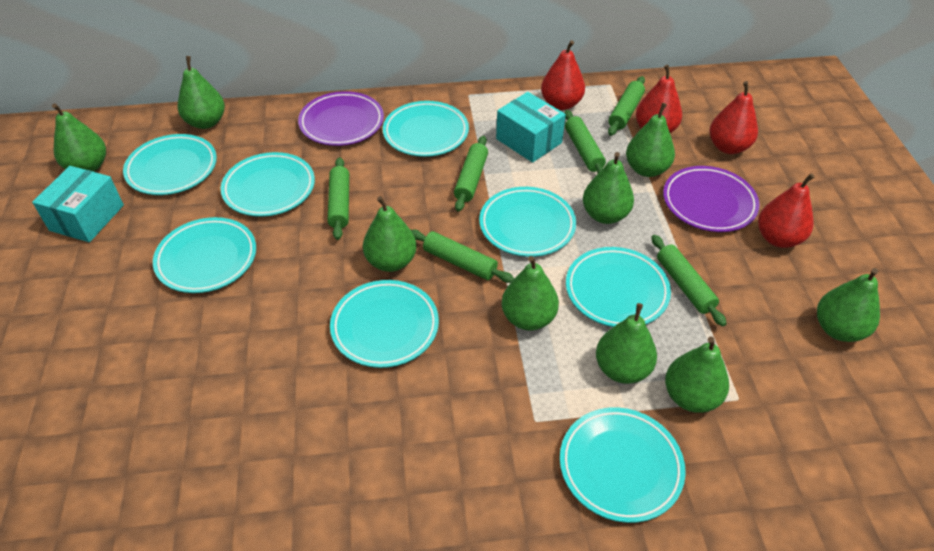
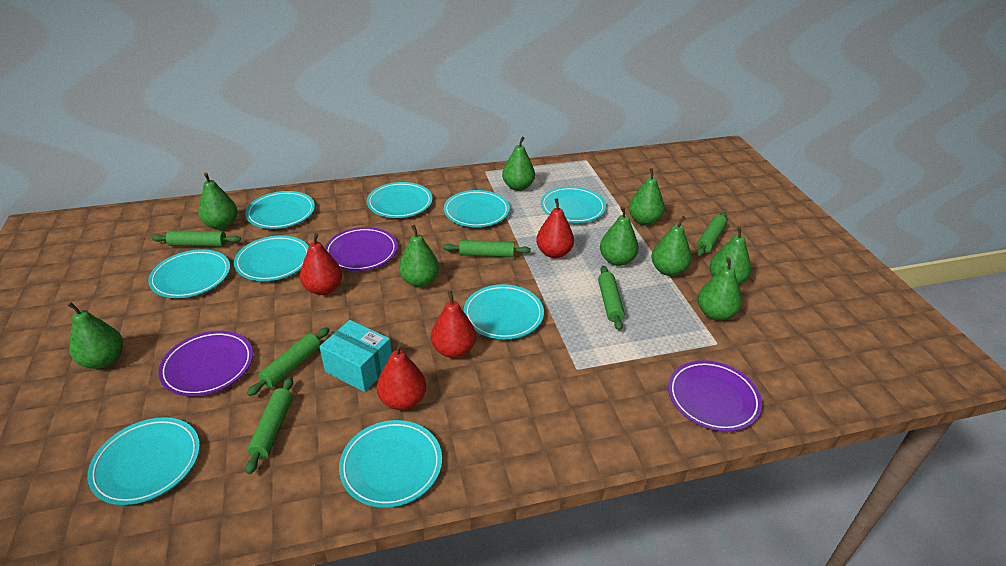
purple plate: [298,91,384,146] [663,166,760,232] = 2 -> [158,331,253,396] [325,227,398,271] [668,360,762,432] = 3
turquoise box: [32,166,124,242] [496,92,566,163] = 2 -> [319,320,392,392] = 1
turquoise plate: [123,134,217,195] [153,217,256,293] [221,152,315,217] [330,280,439,368] [383,101,469,157] [479,187,576,257] [560,407,686,523] [566,247,671,327] = 8 -> [87,417,200,505] [148,249,230,298] [234,235,309,281] [245,191,315,229] [339,420,442,508] [367,182,433,218] [444,190,510,227] [464,284,544,339] [541,186,606,223] = 9

